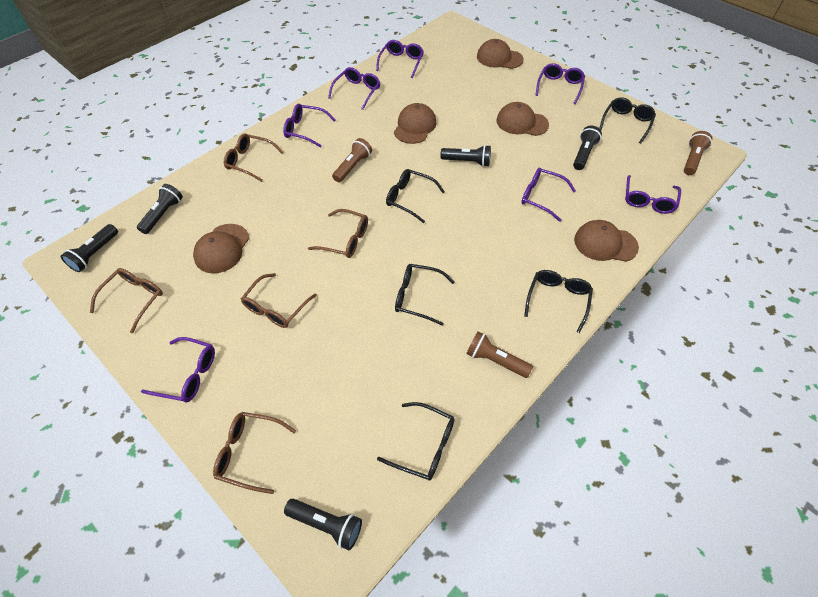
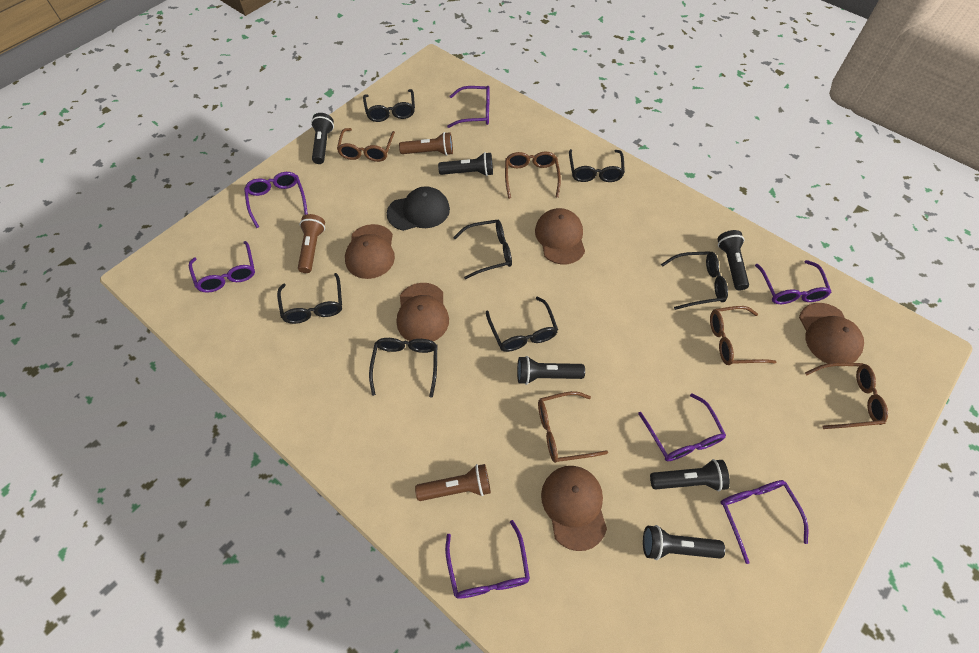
black cap: none = 0 -> [387,186,450,231] = 1
black flashlight: [61,224,118,272] [137,184,183,234] [284,498,362,550] [440,145,491,167] [573,126,602,170] = 5 -> [311,113,334,164] [438,152,493,176] [517,356,585,385] [643,525,725,560] [650,459,730,491] [717,230,749,290] = 6
black glasses: [377,402,455,481] [386,169,445,223] [395,264,455,326] [524,270,593,333] [599,97,656,144] = 5 -> [277,273,342,324] [363,89,415,122] [369,338,437,398] [453,220,512,279] [486,296,558,352] [569,149,625,182] [661,251,728,310] = 7

